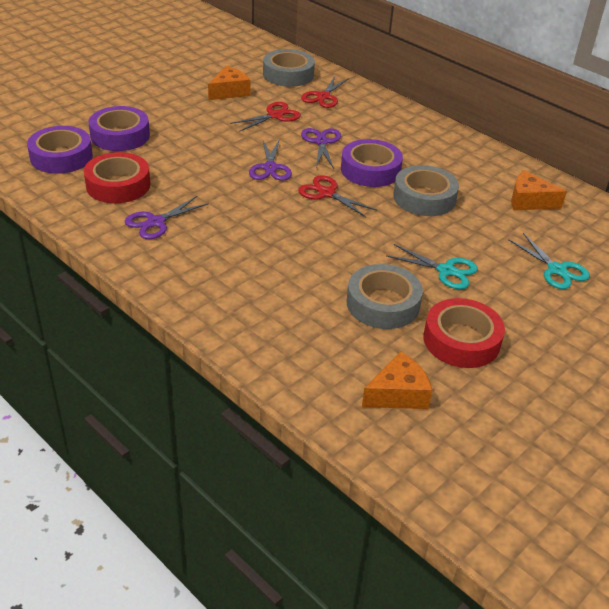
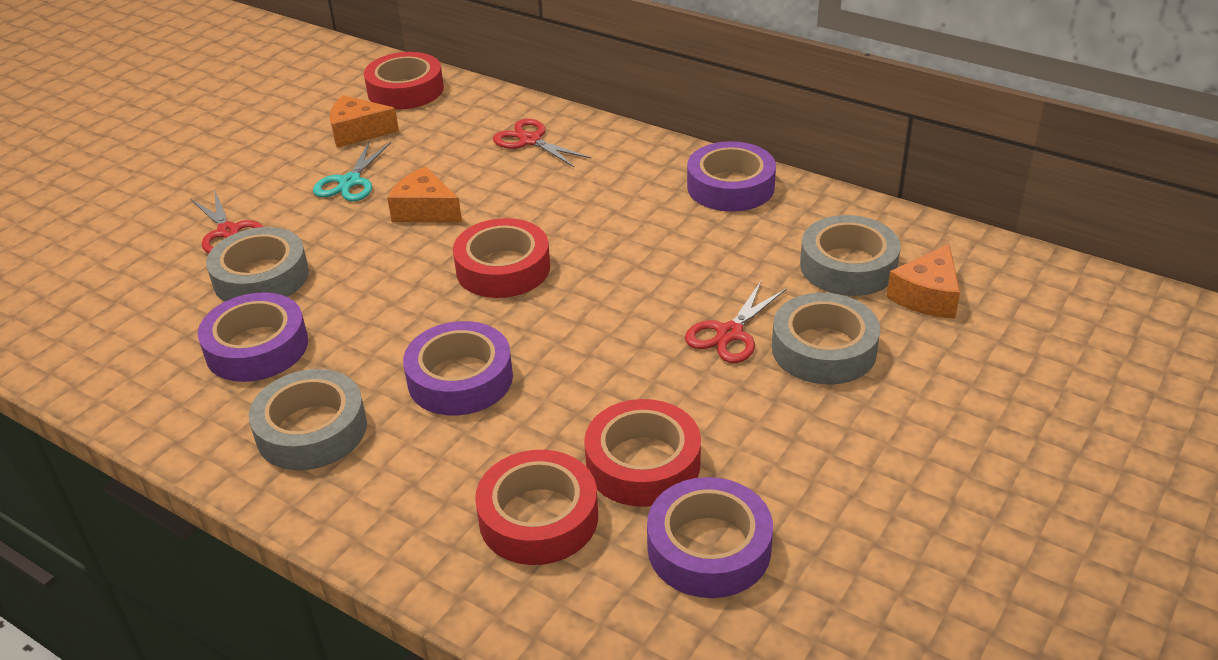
grey tape: [263,49,315,87] [346,264,423,329] [393,165,459,216] = 3 -> [206,227,309,302] [249,369,367,470] [772,293,880,385] [800,215,901,296] = 4
purple scissors: [125,196,209,239] [249,139,292,181] [301,128,341,169] = 3 -> none = 0
purple tape: [27,126,93,174] [88,106,150,151] [341,139,403,187] = 3 -> [198,292,308,382] [403,321,513,415] [647,477,773,598] [687,141,776,212] = 4
red tape: [84,152,150,203] [423,298,505,368] = 2 -> [364,52,444,109] [453,218,550,298] [475,450,598,565] [584,399,701,507] = 4
turquoise scissors: [386,244,478,289] [508,233,590,289] = 2 -> [313,141,391,201] = 1

